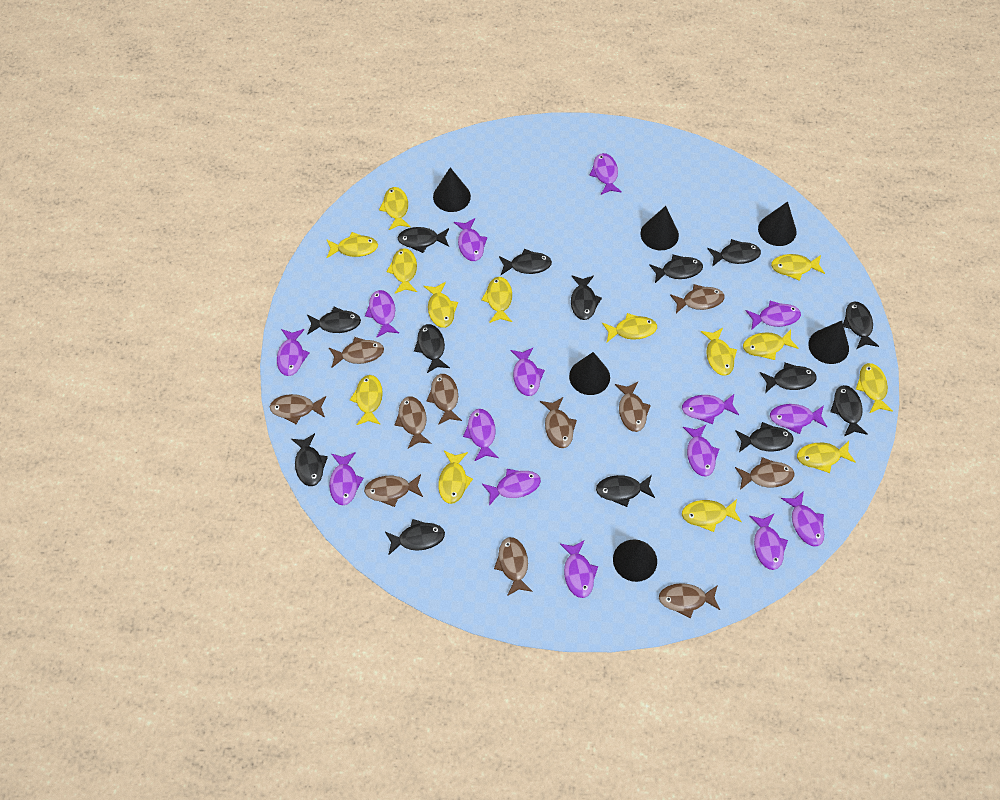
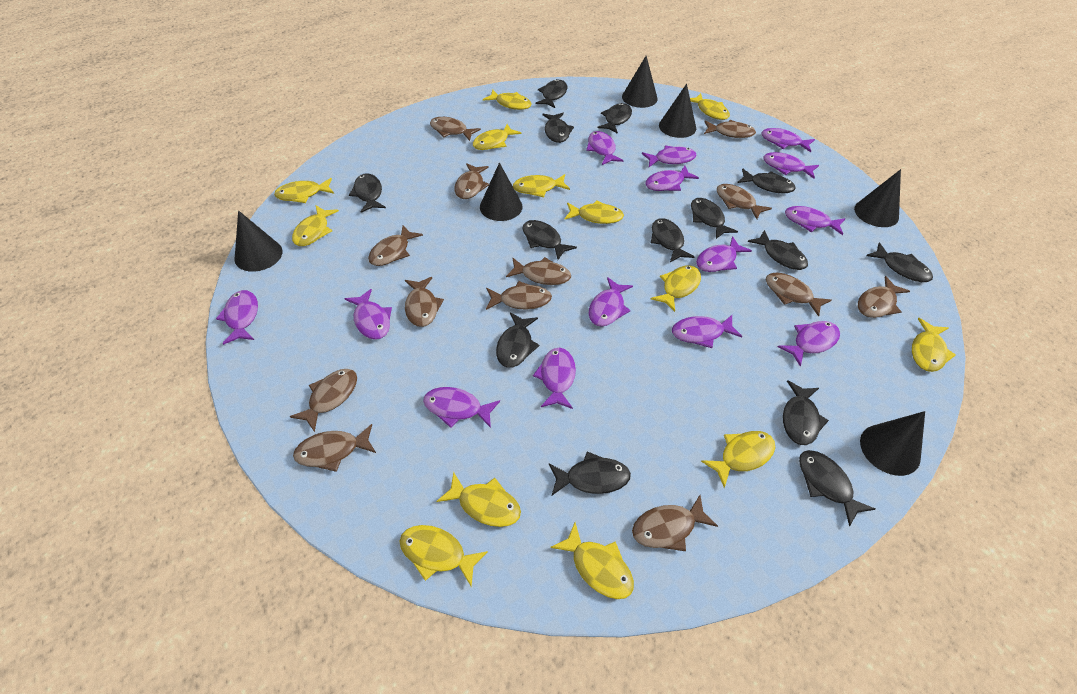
brown fish: [270,394,326,424] [329,337,384,368] [364,474,423,507] [395,397,431,448] [427,374,462,425] [494,537,533,596] [540,397,577,448] [615,382,651,432] [659,583,720,619] [670,284,725,314] [735,457,794,490] = 11 -> [289,369,357,432] [293,424,376,472] [368,225,423,266] [405,277,444,327] [430,117,481,141] [454,163,489,199] [486,281,552,310] [506,257,571,285] [632,495,718,551] [704,120,756,138] [717,184,772,219] [766,272,832,317] [858,276,910,318] = 13
purple fish: [277,329,310,376] [329,452,364,505] [365,290,399,337] [454,218,487,261] [463,409,499,461] [482,469,541,506] [510,348,545,396] [560,540,598,598] [589,153,622,195] [682,394,739,424] [683,425,719,477] [746,301,801,329] [750,514,788,570] [770,404,827,434] [781,491,824,547] = 15 -> [216,290,258,345] [344,289,392,340] [423,387,500,428] [533,348,576,409] [586,131,624,165] [588,277,633,326] [642,146,697,167] [645,166,699,191] [672,315,742,348] [696,236,752,272] [761,128,815,152] [763,152,819,179] [778,321,840,367] [785,206,845,235] = 14
yellow fish: [326,232,378,258] [350,375,383,425] [379,187,411,230] [386,248,417,294] [424,282,458,328] [438,451,473,504] [481,277,512,323] [602,313,657,342] [682,499,741,532] [701,328,737,376] [743,329,799,360] [771,254,825,281] [797,441,856,473] [856,363,893,413] = 14 -> [274,178,334,203] [292,206,339,246] [400,525,488,586] [437,472,521,527] [473,124,521,150] [483,90,532,110] [513,174,570,197] [550,522,634,599] [564,200,624,224] [651,265,701,312] [690,93,730,120] [701,431,775,488] [912,318,956,372] = 13

